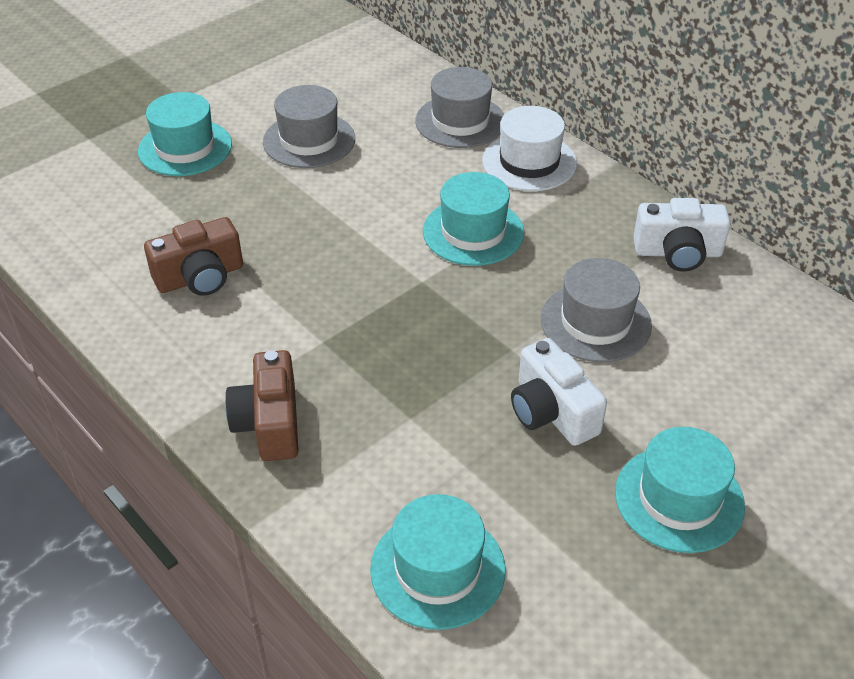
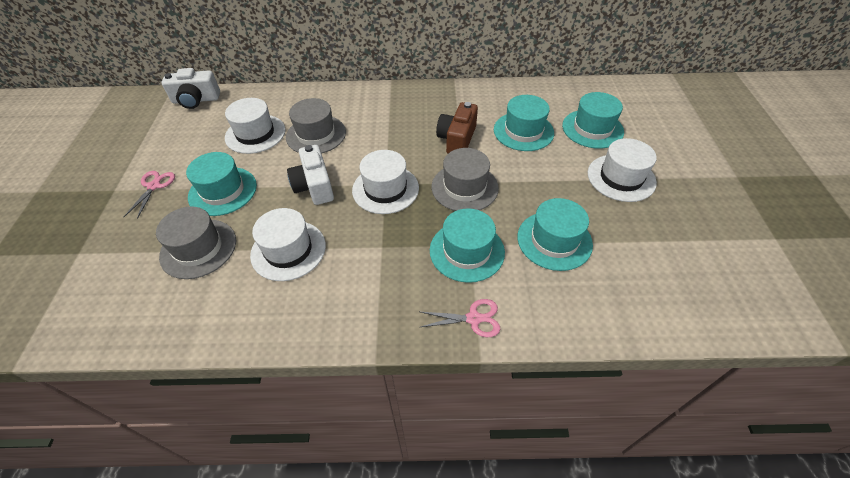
brown camera: [144,217,243,296] [225,350,299,461] = 2 -> [436,102,478,154] = 1
pink scissors: none = 0 -> [124,171,175,219] [421,299,501,337] = 2
turquoise hat: [138,92,232,176] [370,494,505,630] [423,172,524,266] [615,427,745,553] = 4 -> [186,152,257,216] [430,208,505,283] [494,95,554,151] [517,198,593,271] [562,92,624,149] = 5
white hat: [482,106,577,191] = 1 -> [225,98,286,154] [250,208,326,281] [352,150,419,214] [587,138,657,202] = 4

